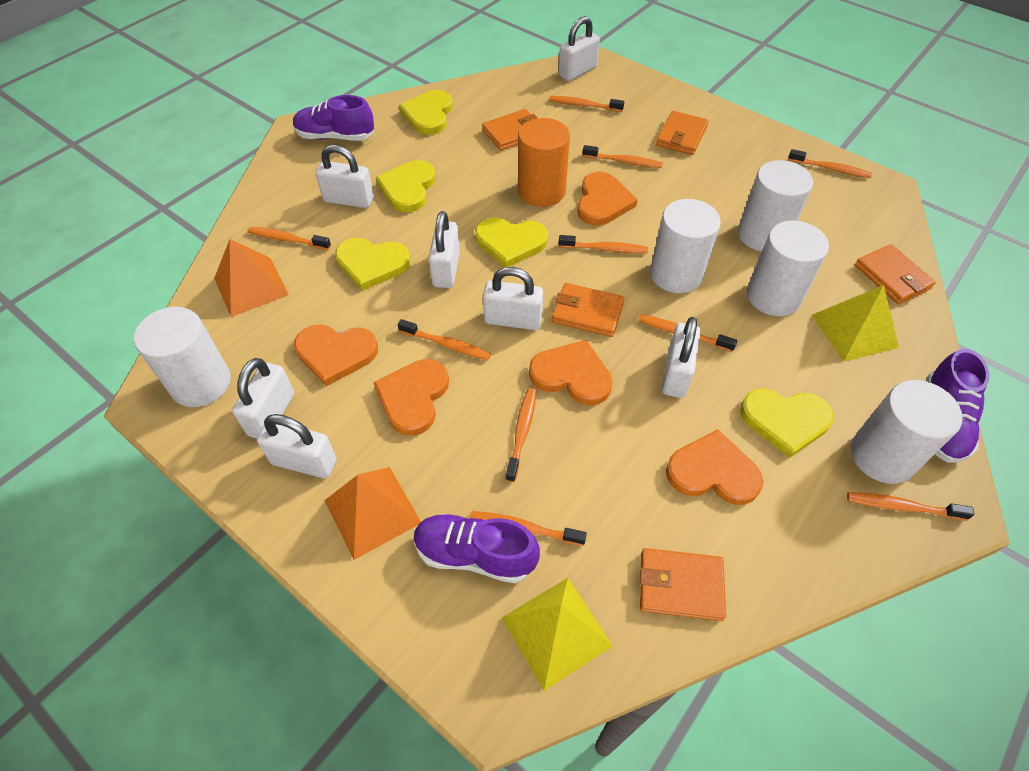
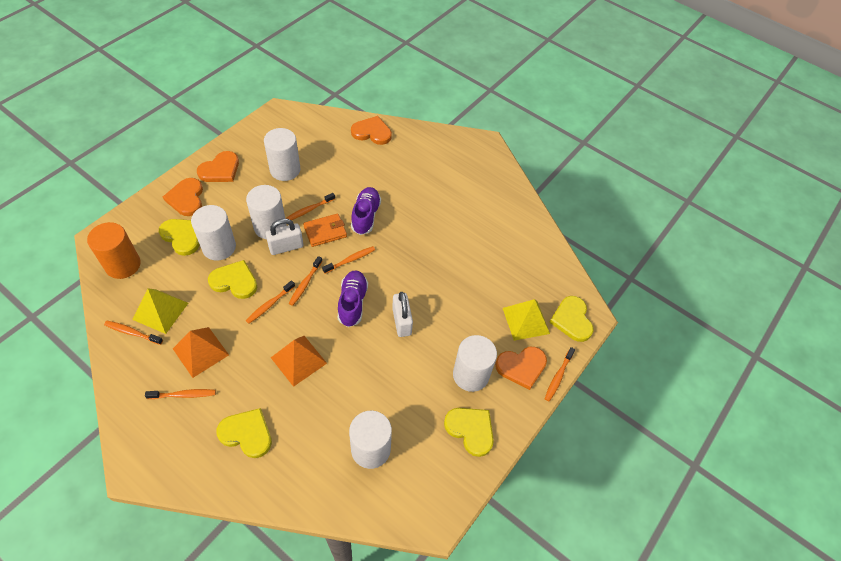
orange heart: [294,325,378,386] [373,359,449,436] [529,340,613,406] [577,172,638,225] [666,429,764,505] = 5 -> [163,178,203,216] [197,151,239,182] [351,116,392,145] [495,347,547,390] = 4
orange toothbrush: [247,227,331,250] [398,319,491,360] [470,511,587,546] [505,388,536,482] [549,96,624,112] [558,235,648,253] [582,145,663,168] [638,314,737,352] [788,149,872,178] [847,492,975,520] = 10 -> [104,321,163,345] [145,389,216,399] [245,280,295,324] [286,193,335,220] [289,256,323,306] [322,246,375,274] [545,347,575,402] = 7
orange wallet: [482,109,538,151] [552,283,625,337] [640,548,726,621] [656,111,709,155] [855,244,936,304] = 5 -> [303,214,347,247] = 1
purple shoe: [293,95,374,141] [414,514,540,583] [926,349,989,463] = 3 -> [338,271,368,327] [351,187,381,235] = 2
white padlock: [232,358,294,438] [257,414,337,478] [315,145,374,208] [429,211,460,288] [483,267,543,330] [558,16,600,81] [662,317,700,398] = 7 -> [266,218,303,255] [392,292,413,337] = 2

